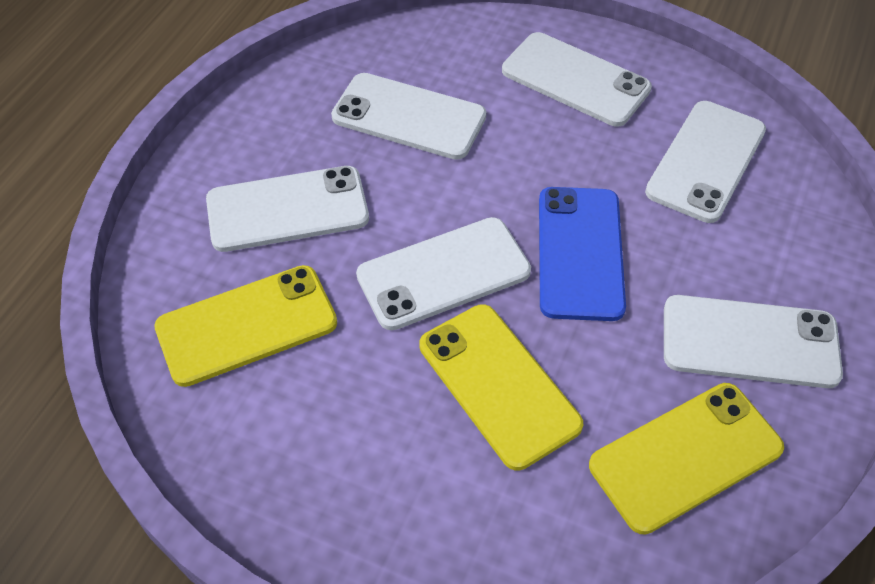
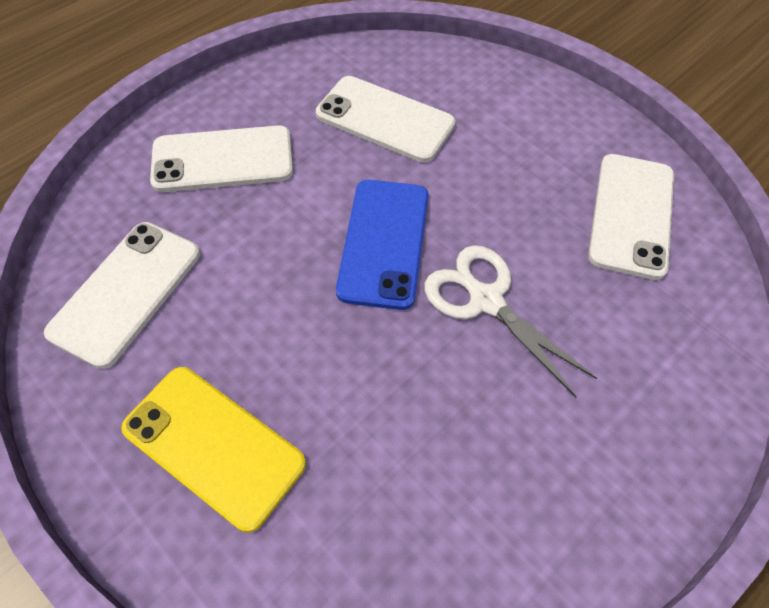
white phone: [206,166,369,252] [331,73,486,160] [356,217,531,330] [502,32,652,126] [645,101,766,223] [664,295,843,388] = 6 -> [44,222,200,369] [150,125,293,192] [316,76,456,163] [588,154,674,280] = 4
white scissors: none = 0 -> [424,245,597,398] = 1
yellow phone: [154,265,337,387] [419,304,583,471] [589,383,784,535] = 3 -> [121,367,306,533] = 1

